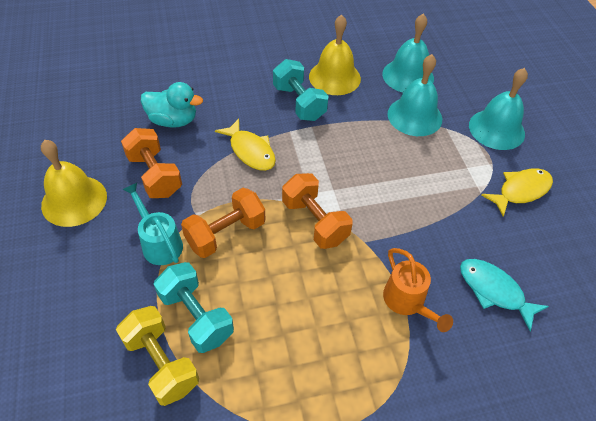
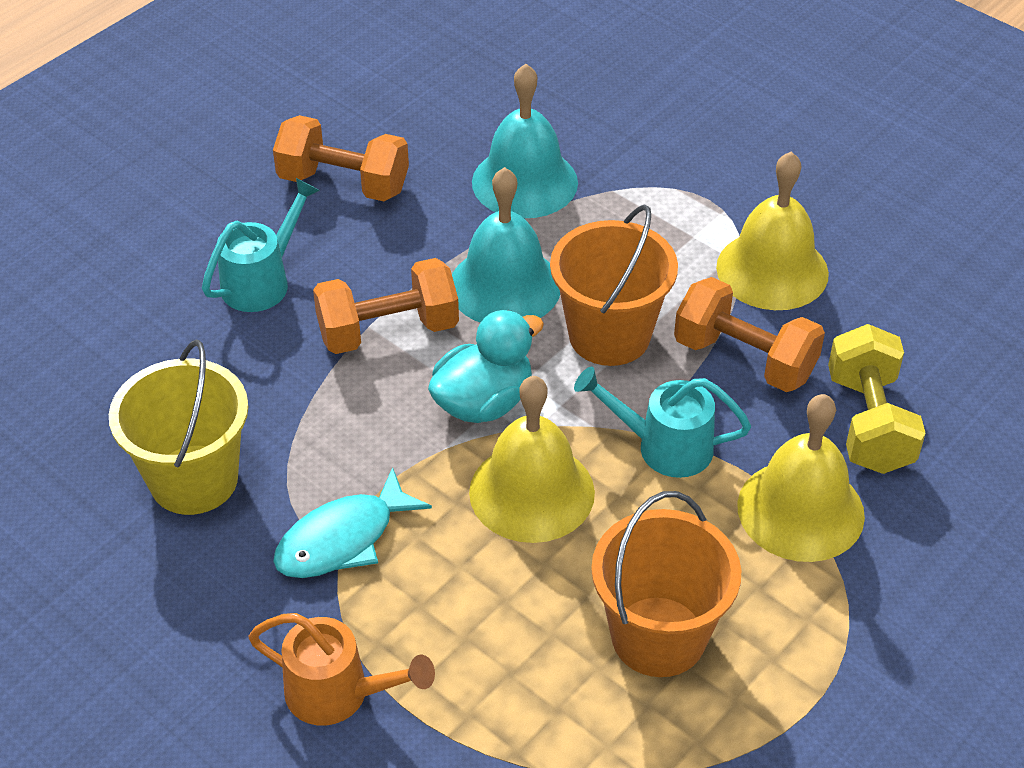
orange bucket: none = 0 -> [550,204,678,366] [591,491,741,677] = 2
turquoise bell: [382,14,434,93] [387,54,442,136] [469,68,528,150] = 3 -> [452,167,560,323] [472,64,578,218] = 2
turquoise dumbbell: [154,262,234,353] [273,59,329,121] = 2 -> none = 0
turquoise watering can: [122,183,183,265] = 1 -> [202,178,320,312] [574,367,751,478] = 2
yellow bell: [41,140,107,227] [309,15,361,95] = 2 -> [469,376,595,543] [716,152,829,310] [737,394,865,562] = 3
yellow bucket: none = 0 -> [109,340,248,515] = 1
yellow fish: [215,118,276,171] [481,168,553,217] = 2 -> none = 0

